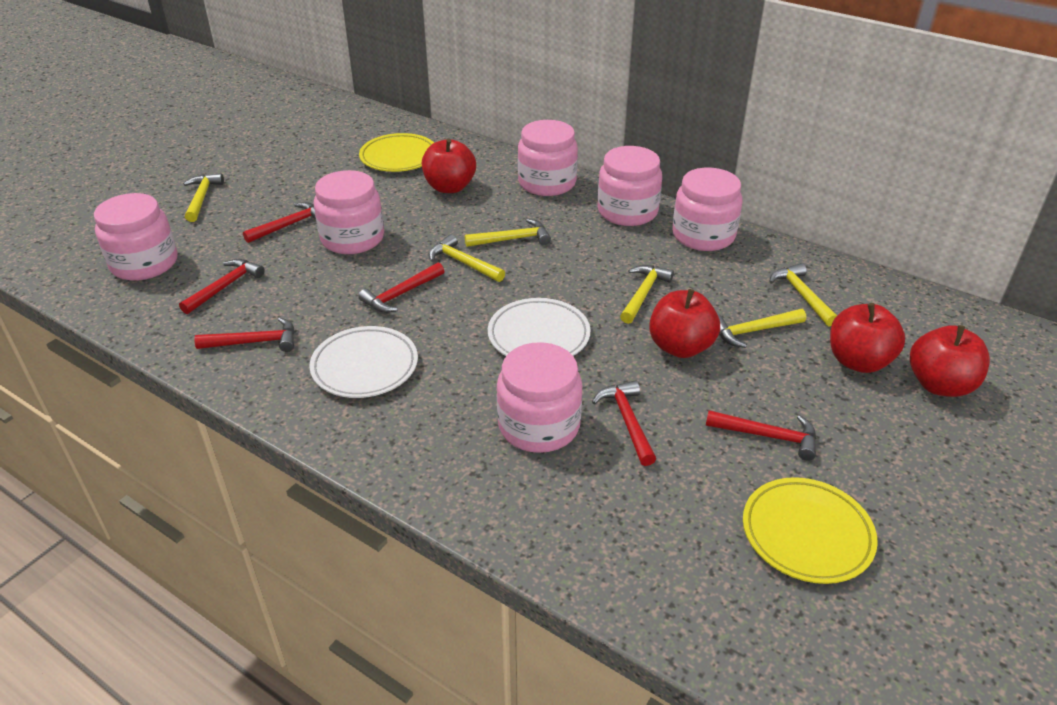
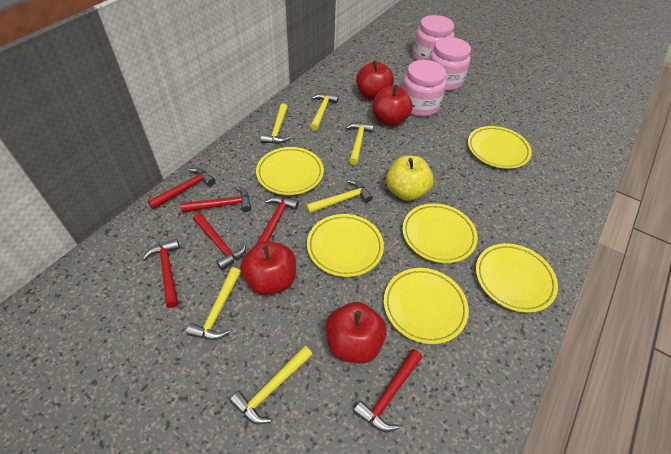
pink jar: [94,193,178,281] [314,170,384,254] [497,342,582,453] [518,120,578,196] [597,146,662,226] [672,168,743,251] = 6 -> [402,60,446,117] [413,15,454,60] [429,37,471,91] = 3
white plate: [309,326,418,398] [488,298,590,356] = 2 -> none = 0
yellow apple: none = 0 -> [386,155,434,201] = 1
yellow plate: [359,133,434,172] [743,477,878,584] = 2 -> [256,147,324,195] [307,214,384,277] [384,268,469,344] [402,203,478,263] [468,126,532,169] [476,243,558,313] = 6

